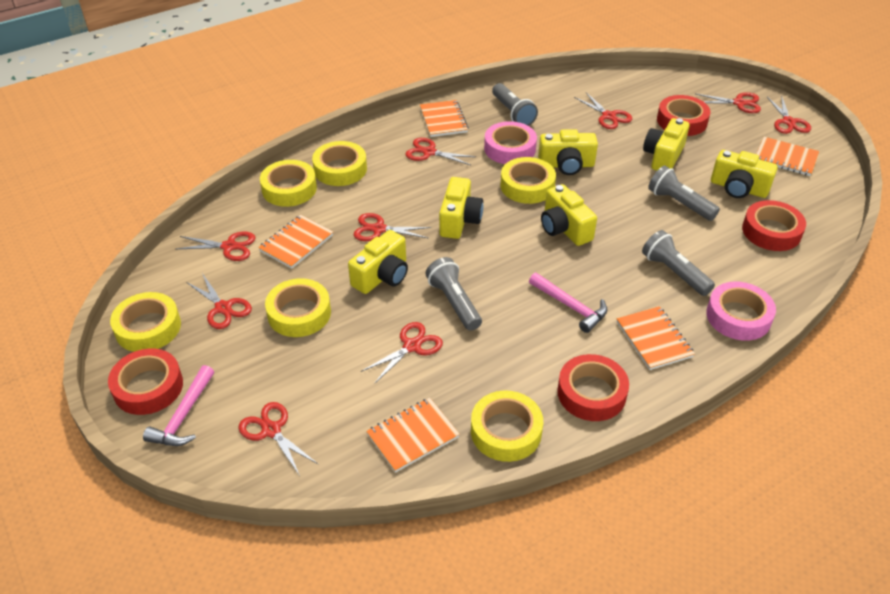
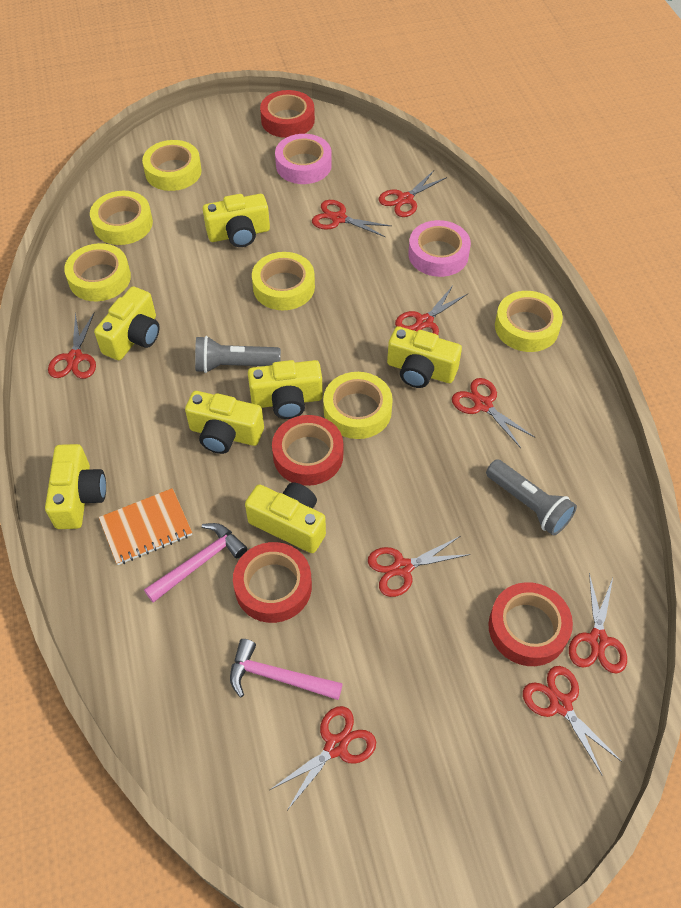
grey flashlight: [425,257,482,331] [492,83,538,126] [642,230,715,296] [648,166,720,221] = 4 -> [195,336,281,373] [486,459,577,536] = 2
orange notebook: [258,215,333,269] [366,398,460,473] [420,100,469,137] [617,306,695,370] [756,137,819,176] = 5 -> [99,488,192,565] = 1
yellow camera: [348,230,408,294] [439,177,483,239] [538,129,598,175] [541,184,597,246] [643,118,690,171] [711,150,778,198] = 6 -> [45,444,106,529] [94,286,160,360] [185,391,264,454] [203,194,270,247] [245,483,326,553] [248,360,323,419] [387,326,462,388] = 7

